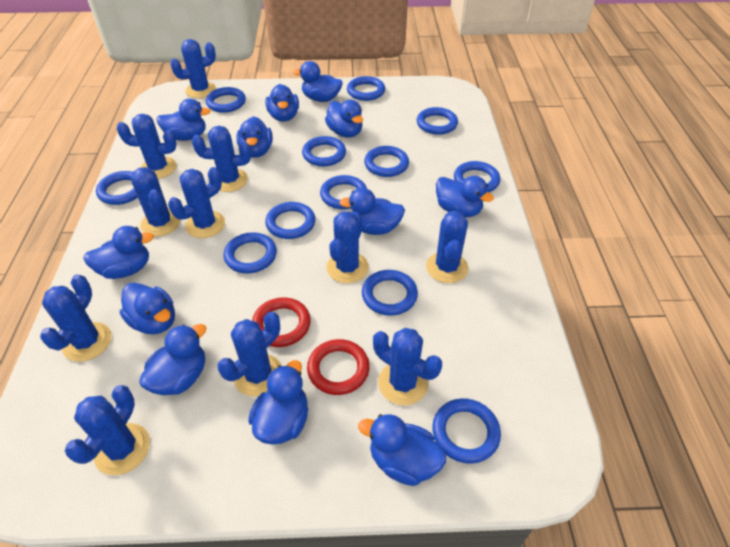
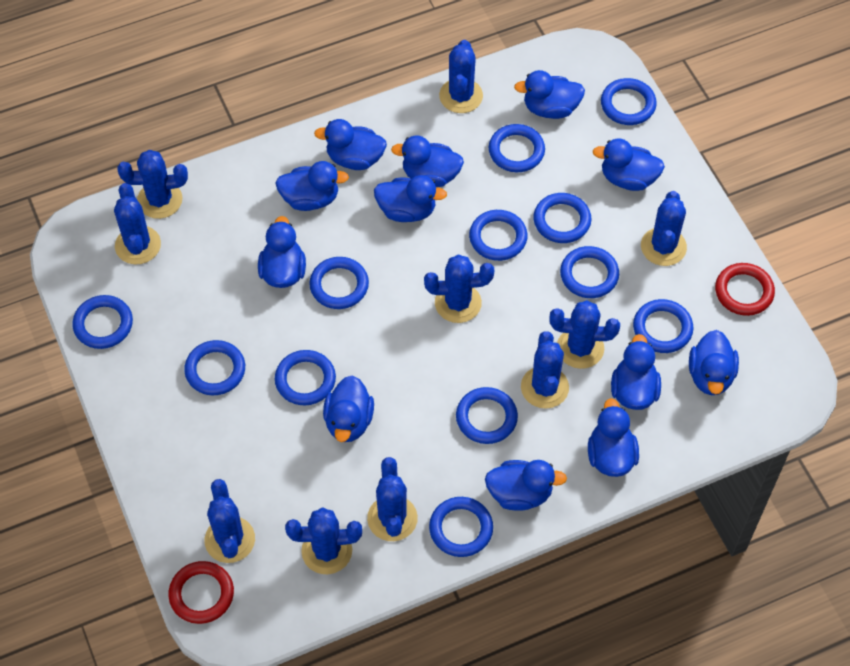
blue cactus: [40,274,111,362] [65,385,150,475] [117,114,177,179] [132,167,181,236] [168,167,225,238] [170,39,216,98] [192,126,251,192] [218,312,282,397] [327,211,369,283] [373,328,442,405] [426,211,468,283] = 11 -> [114,183,161,264] [117,150,188,219] [205,479,255,563] [285,507,362,574] [367,457,418,541] [424,255,494,323] [439,40,483,113] [521,331,569,409] [549,300,620,369] [641,191,687,266] = 10

